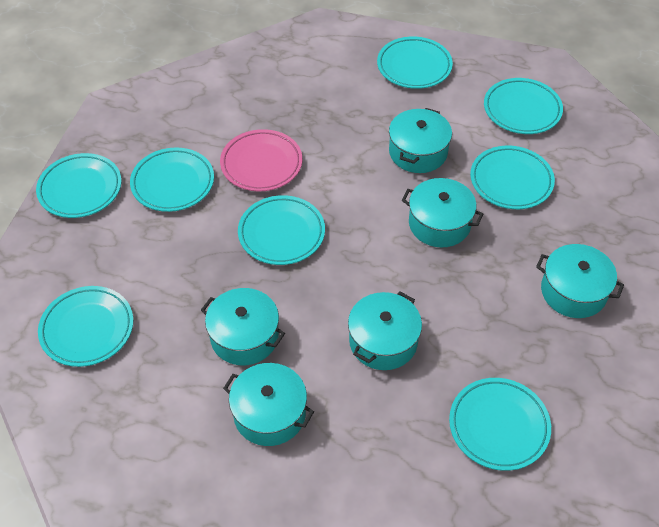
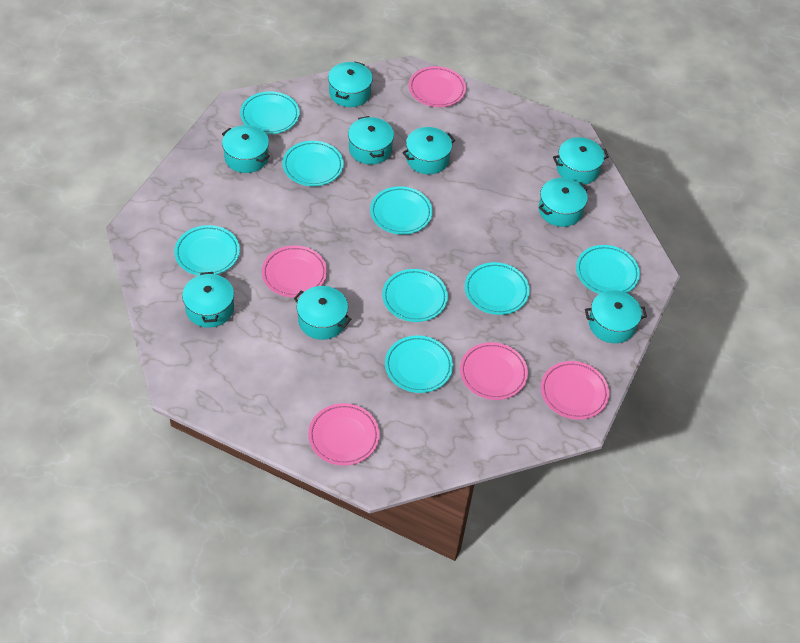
pink plate: [220,129,302,191] = 1 -> [262,246,327,297] [308,403,380,466] [409,66,466,107] [460,342,528,400] [541,361,609,420] = 5
turquoise pot: [201,288,285,365] [223,363,314,446] [348,292,422,370] [389,108,452,173] [402,178,483,247] [536,244,624,318] = 6 -> [182,272,234,328] [222,125,270,173] [294,286,351,340] [328,62,373,107] [348,116,394,165] [402,127,455,174] [539,178,588,227] [553,137,609,185] [585,290,647,343] = 9

